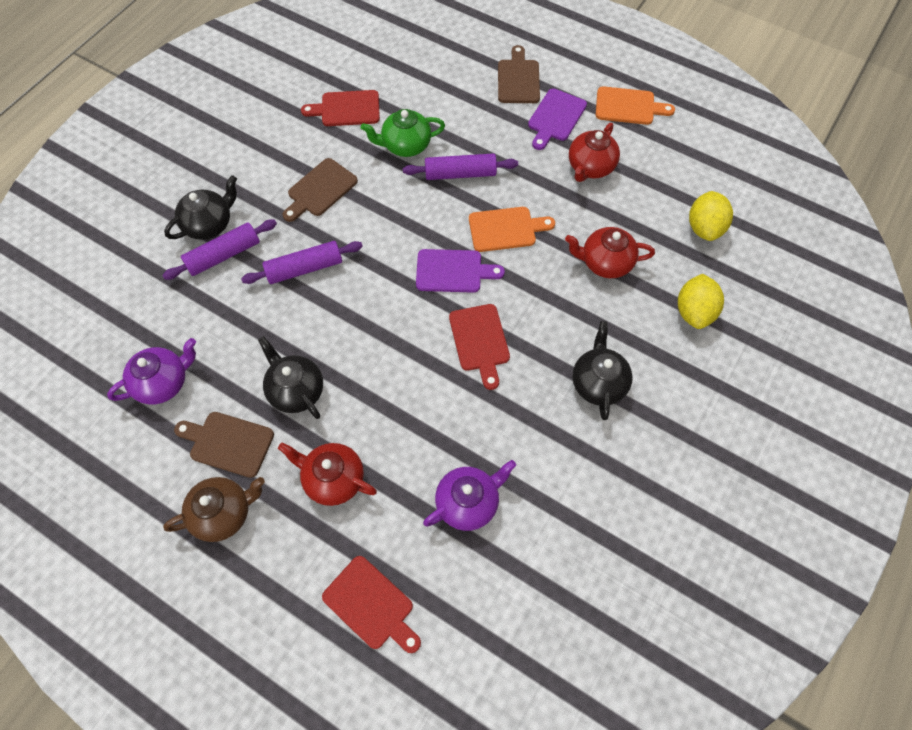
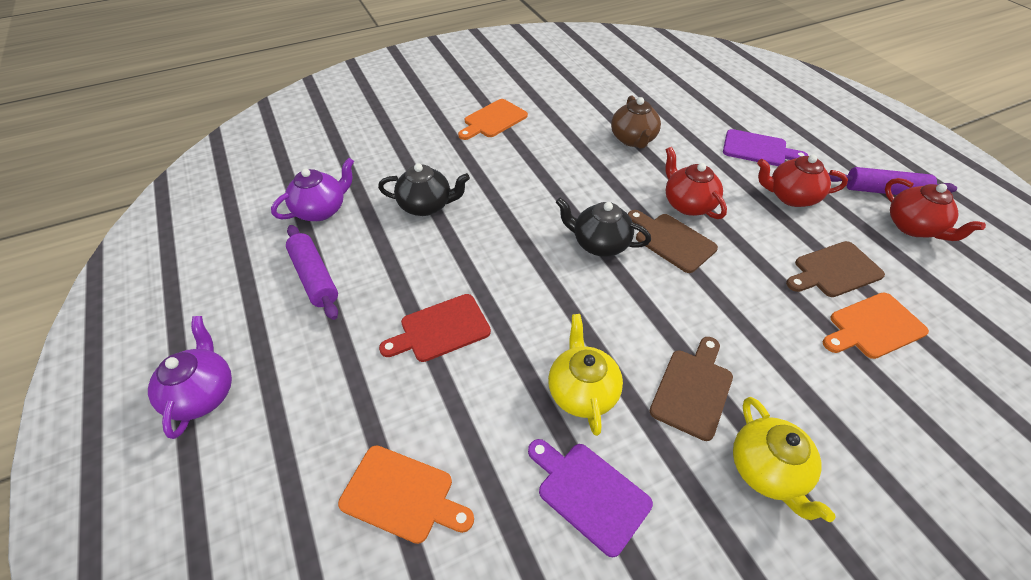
black teapot: [164,175,237,240] [258,336,323,419] [572,321,633,420] = 3 -> [378,163,470,216] [556,198,651,257] = 2
green teapot: [361,109,445,157] = 1 -> none = 0
orange cutting board: [469,207,555,252] [596,86,675,125] = 2 -> [338,445,474,544] [458,99,528,140] [823,293,929,359] = 3
purple rolling pin: [162,219,277,280] [241,241,363,284] [403,153,518,180] = 3 -> [286,225,338,320] [828,167,957,195] = 2
red cutting board: [301,90,380,126] [322,556,421,653] [449,304,510,390] = 3 -> [379,294,491,362] = 1
yellow lemon: [678,274,724,329] [689,191,733,241] = 2 -> none = 0
yellow teapot: none = 0 -> [548,314,623,436] [733,397,836,522] = 2

